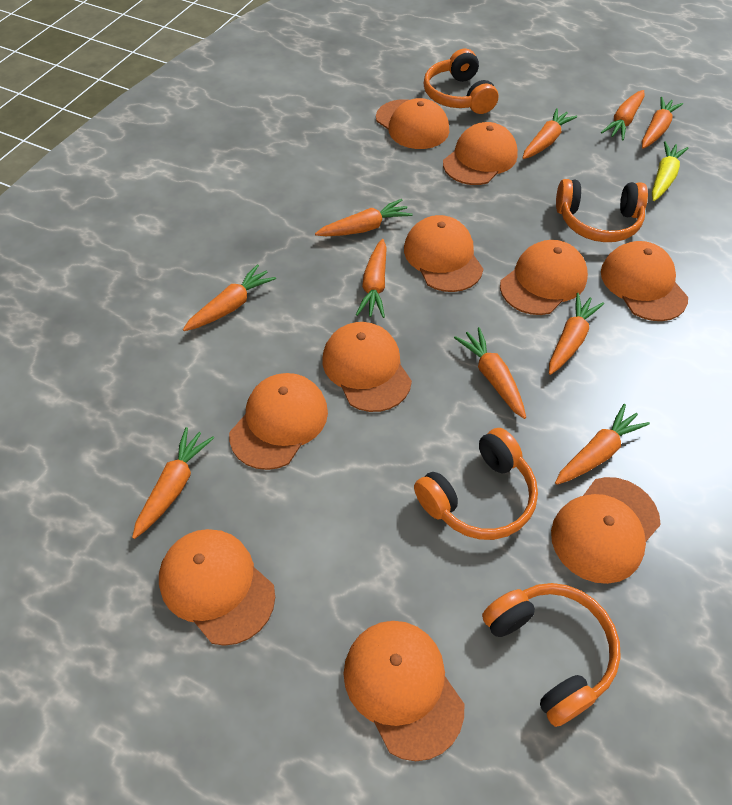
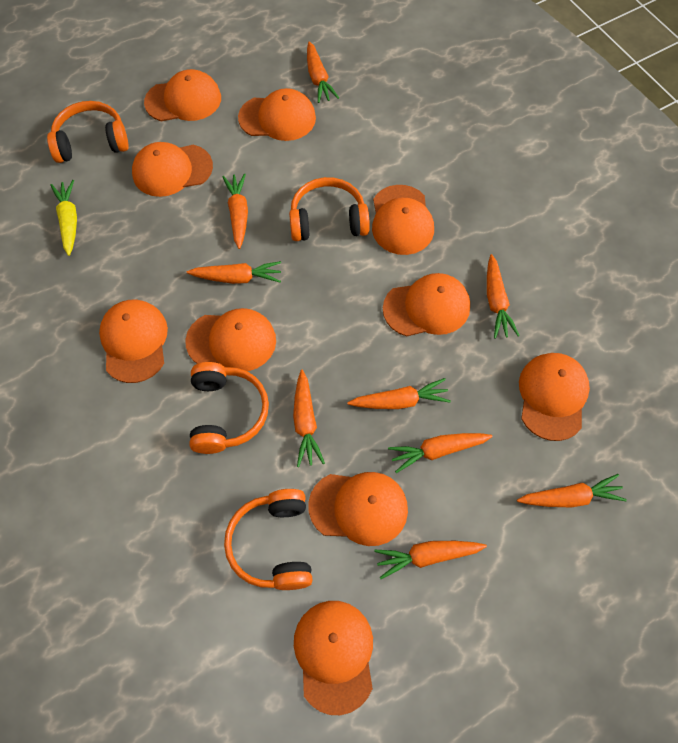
orange carrot: [132,427,214,539] [183,264,276,331] [315,199,413,236] [356,239,387,318] [454,327,526,419] [523,108,577,159] [549,293,604,375] [555,404,650,485] [601,90,644,140] [642,97,683,149] = 10 -> [187,261,281,284] [222,173,248,249] [293,370,325,467] [307,41,339,103] [347,378,451,409] [374,541,487,579] [388,433,493,473] [487,254,520,339] [517,474,627,508] = 9

